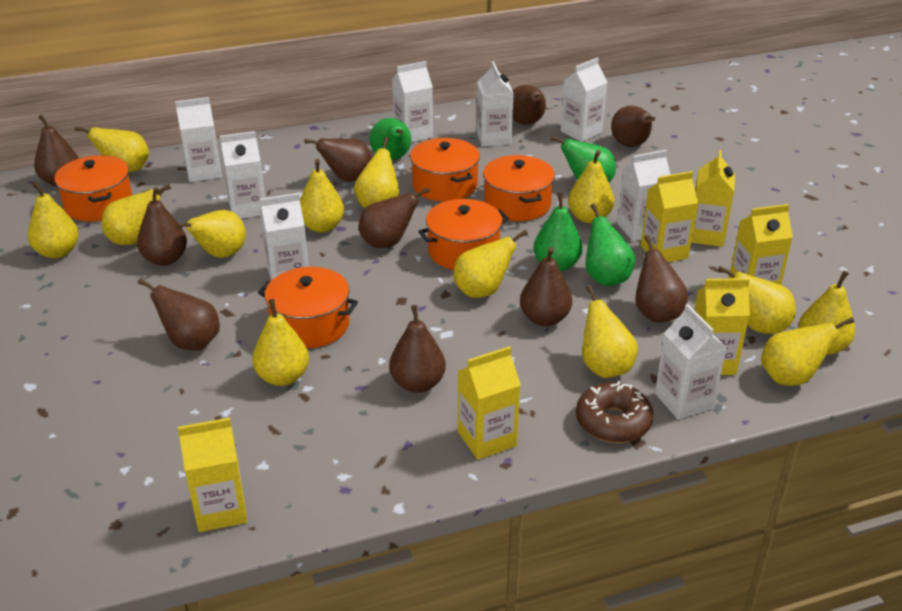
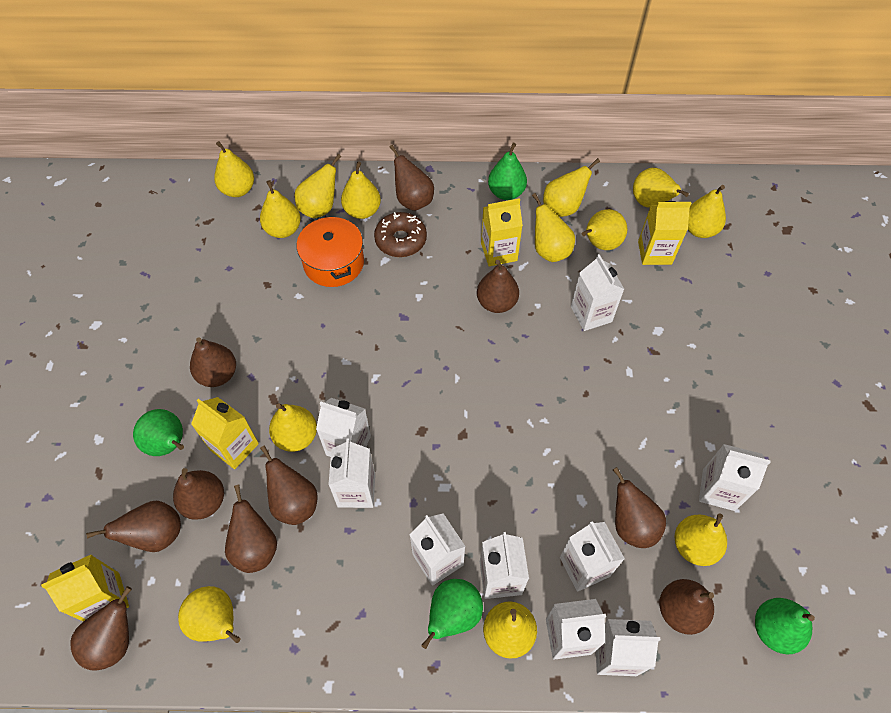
orange pot: [54,155,132,221] [258,267,358,348] [410,138,480,202] [418,199,509,270] [483,155,555,221] = 5 -> [297,216,364,287] = 1
white carton: [175,97,222,182] [220,131,265,219] [260,193,309,281] [392,61,433,142] [476,61,514,147] [561,58,607,142] [617,150,671,241] [655,304,726,420] = 8 -> [316,398,371,457] [328,438,375,508] [410,513,466,586] [480,532,529,599] [546,599,606,660] [560,521,625,592] [571,254,624,331] [596,619,660,676] [699,444,771,511] = 9
yellow carton: [178,418,247,532] [458,346,521,460] [641,171,698,262] [691,150,735,247] [695,278,750,375] [729,204,793,285] = 6 -> [41,555,129,621] [191,397,259,469] [481,198,523,266] [638,201,691,265] = 4

